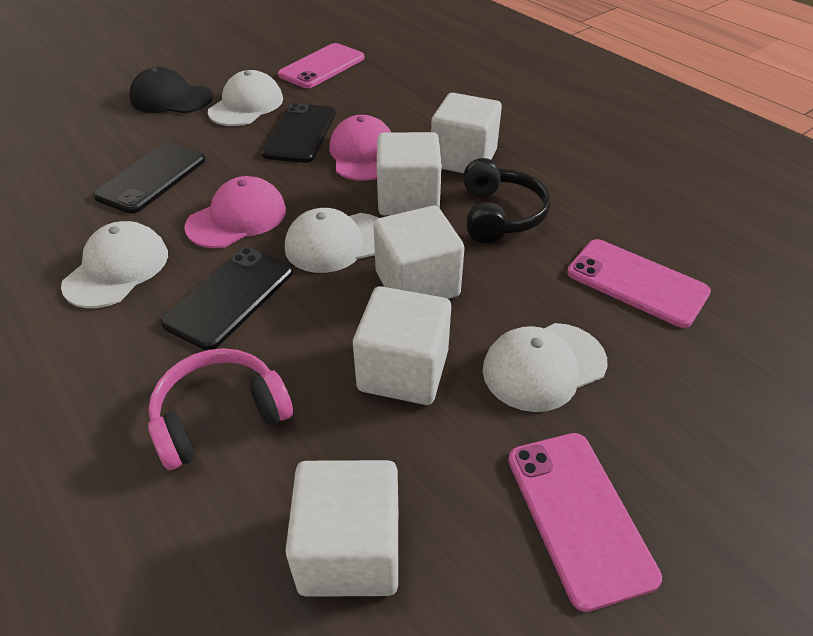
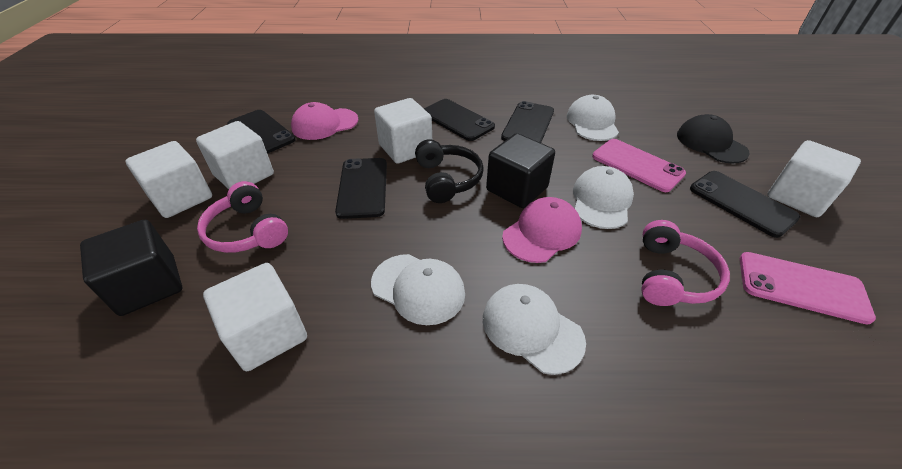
black cube: none = 0 -> [80,220,182,316] [486,133,555,208] = 2
black phone: [93,143,206,214] [160,247,293,350] [261,103,336,163] = 3 -> [227,110,296,154] [335,158,387,219] [424,99,495,141] [501,101,554,143] [690,171,800,238] = 5
pink headphones: [148,348,293,470] = 1 -> [197,181,288,253] [642,220,730,306] = 2
pink phone: [278,43,364,88] [508,433,662,612] [567,239,711,328] = 3 -> [592,139,686,192] [740,252,876,325] = 2

